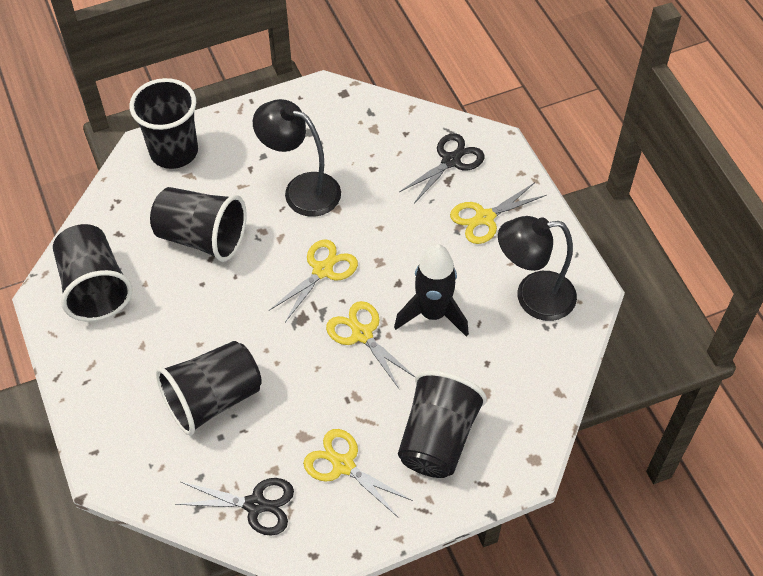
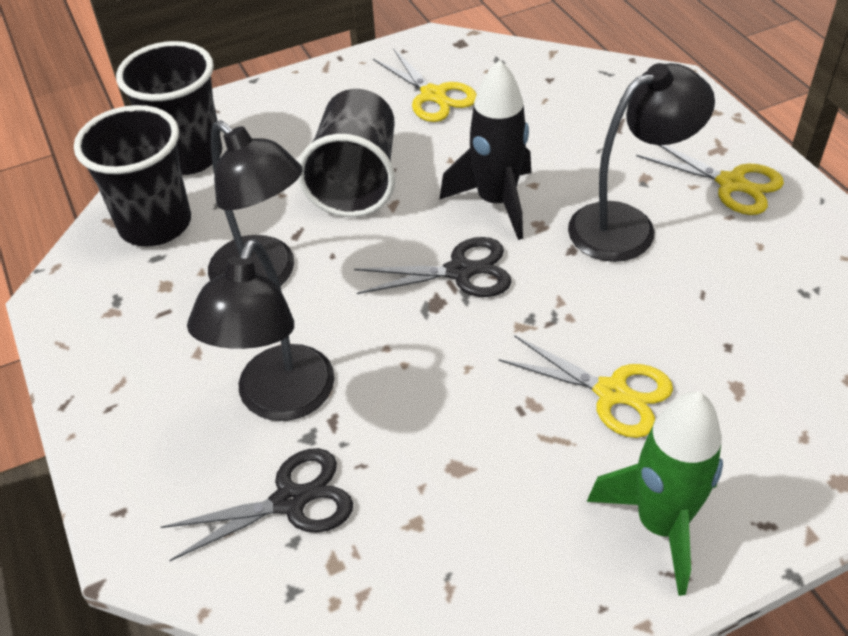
black cup: [53,224,132,321] [129,78,198,169] [150,187,246,262] [156,341,262,436] [398,370,487,478] = 5 -> [74,105,191,246] [116,41,222,175] [298,89,395,217] = 3
black lamp: [253,99,341,217] [498,216,577,321] = 2 -> [187,239,335,421] [208,120,303,286] [568,63,715,262] = 3
green rocket: none = 0 -> [587,392,723,596] = 1
yellow scissors: [269,239,358,322] [303,429,413,518] [326,301,415,389] [450,183,547,244] = 4 -> [373,48,477,122] [499,335,673,438] [636,145,784,215] = 3

